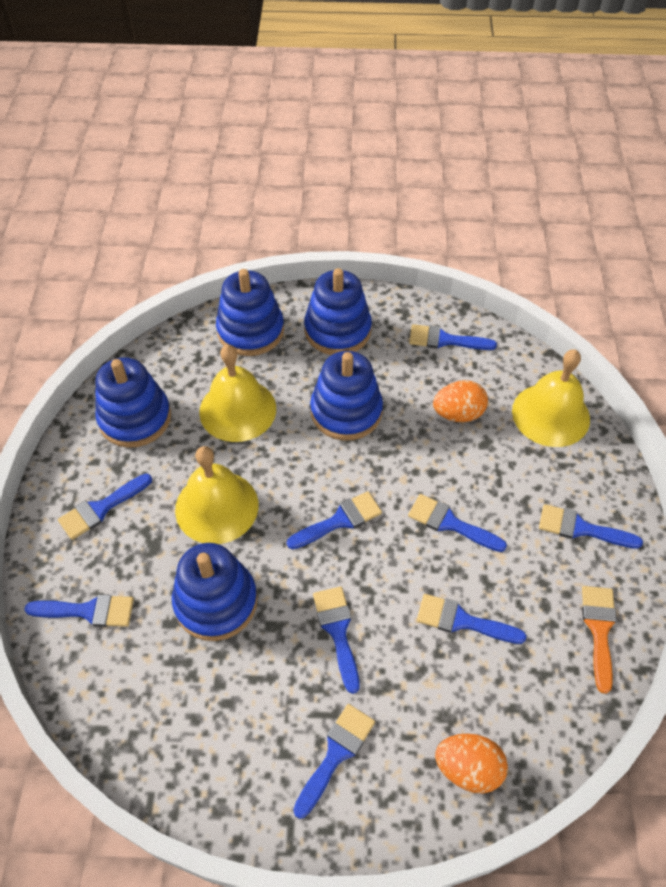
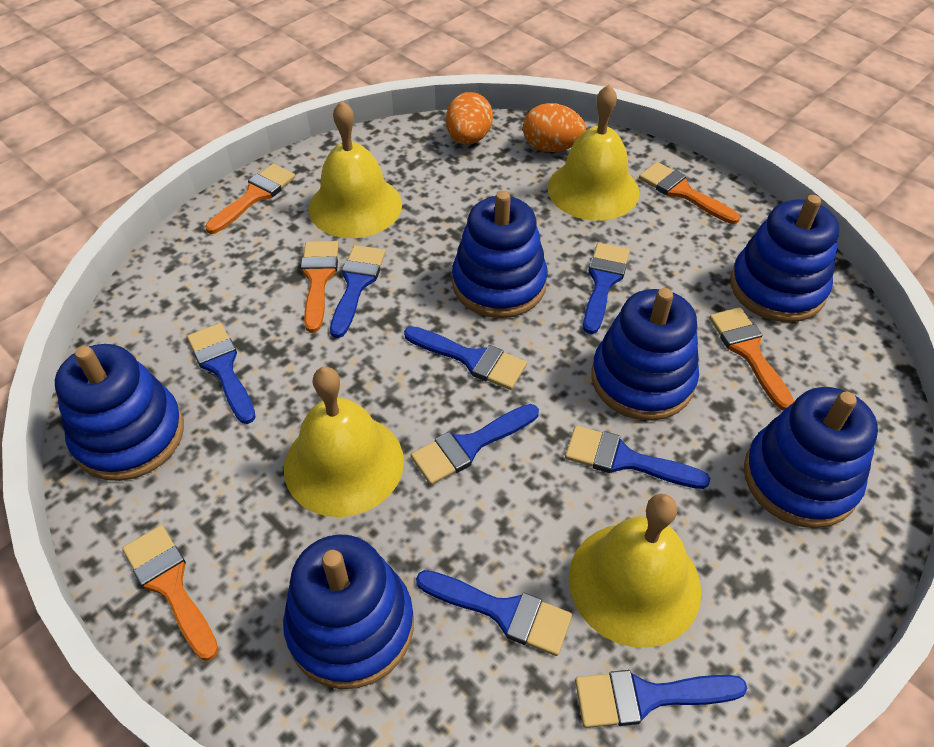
blue brush: [24,594,134,627] [58,474,152,540] [287,491,382,549] [293,704,375,819] [313,586,360,694] [408,494,507,552] [409,324,497,350] [417,594,527,644] [539,504,643,549] = 9 -> [187,323,256,424] [330,245,385,338] [404,326,527,390] [411,404,539,485] [416,570,572,656] [565,425,710,489] [575,670,748,728] [583,243,630,334] = 8
blue stacking toy: [95,357,171,448] [172,543,257,641] [216,269,284,356] [304,268,372,355] [310,351,383,441] = 5 -> [55,344,184,481] [283,534,414,689] [452,191,548,318] [592,288,699,421] [730,195,839,322] [744,387,878,528] = 6
orange brush: [582,586,617,694] = 1 -> [122,525,218,661] [205,164,296,234] [301,241,339,333] [639,162,740,224] [709,307,794,410] = 5
yellow bell: [175,446,259,544] [199,344,276,442] [512,349,590,447] = 3 -> [284,367,404,517] [309,101,402,238] [547,85,639,221] [569,494,702,648] = 4

